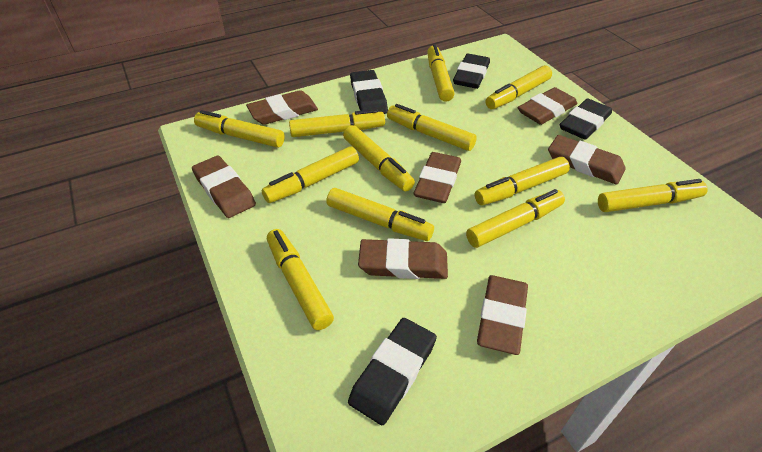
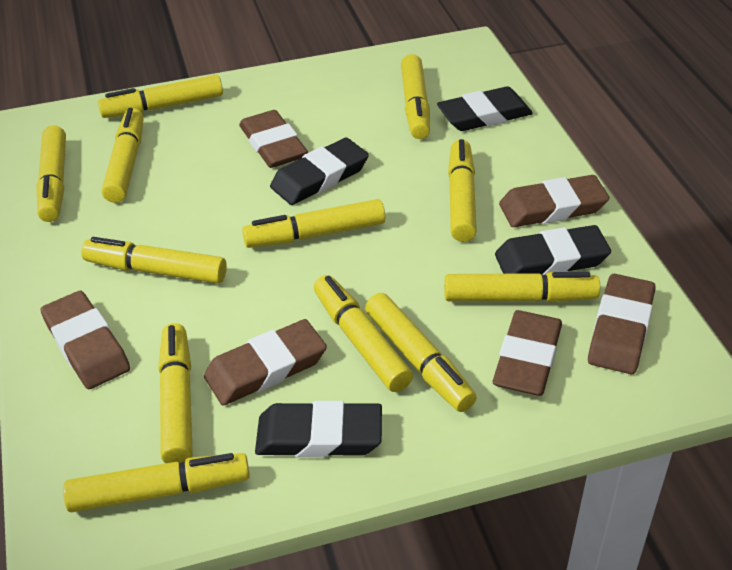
brown eraser: [192,156,256,218] [246,90,318,125] [358,238,448,279] [413,152,461,203] [477,275,528,355] [518,87,577,125] [548,135,626,185] = 7 -> [40,291,130,389] [204,319,327,406] [239,110,308,168] [493,310,562,396] [499,175,609,227] [588,274,655,374] = 6

